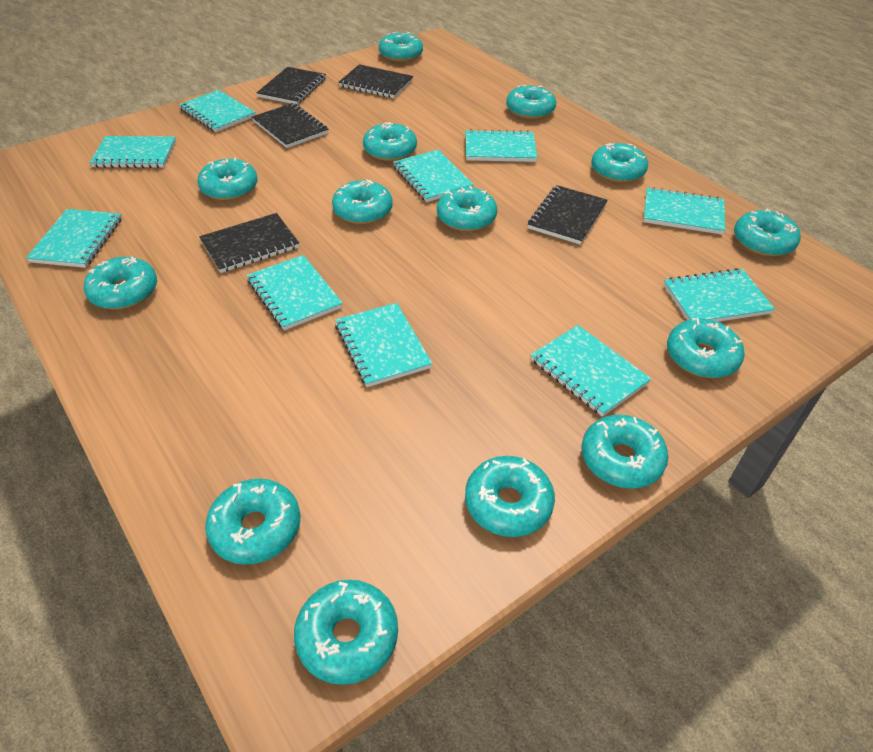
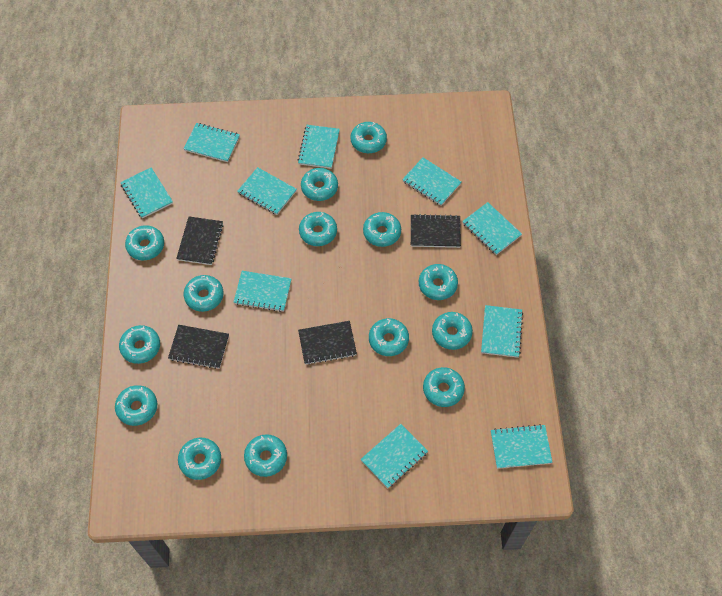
black notebook: [199,213,299,273] [252,103,328,148] [257,67,326,105] [339,64,413,98] [528,185,607,245] = 5 -> [168,325,229,369] [176,217,224,265] [298,321,357,365] [411,214,461,248] = 4

